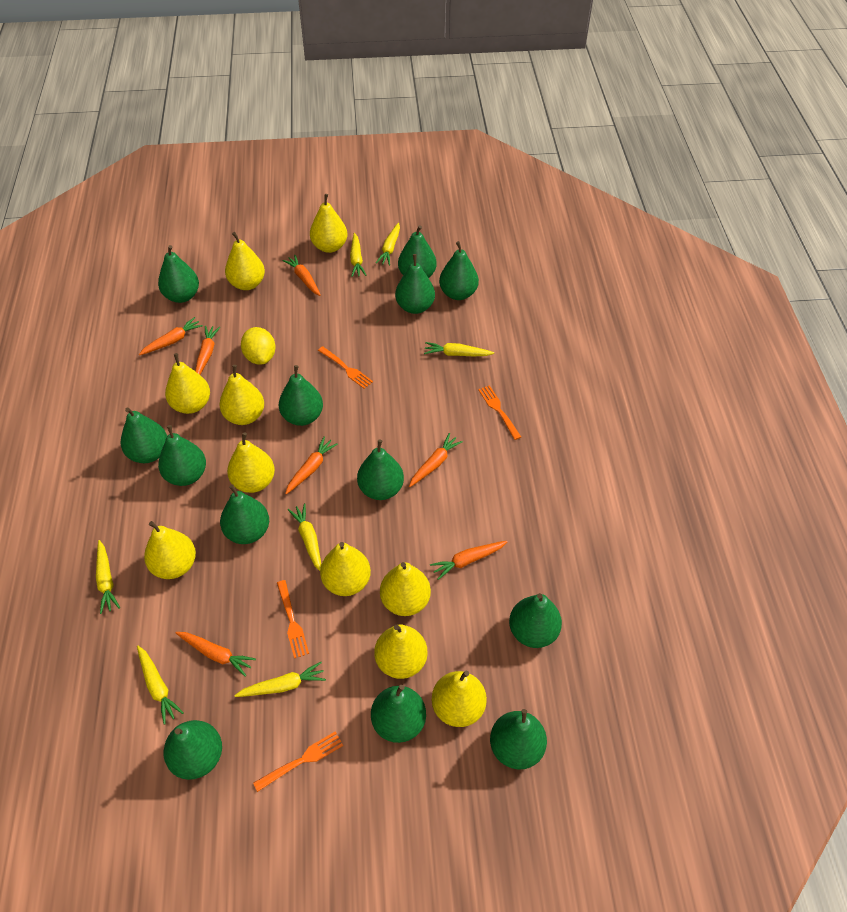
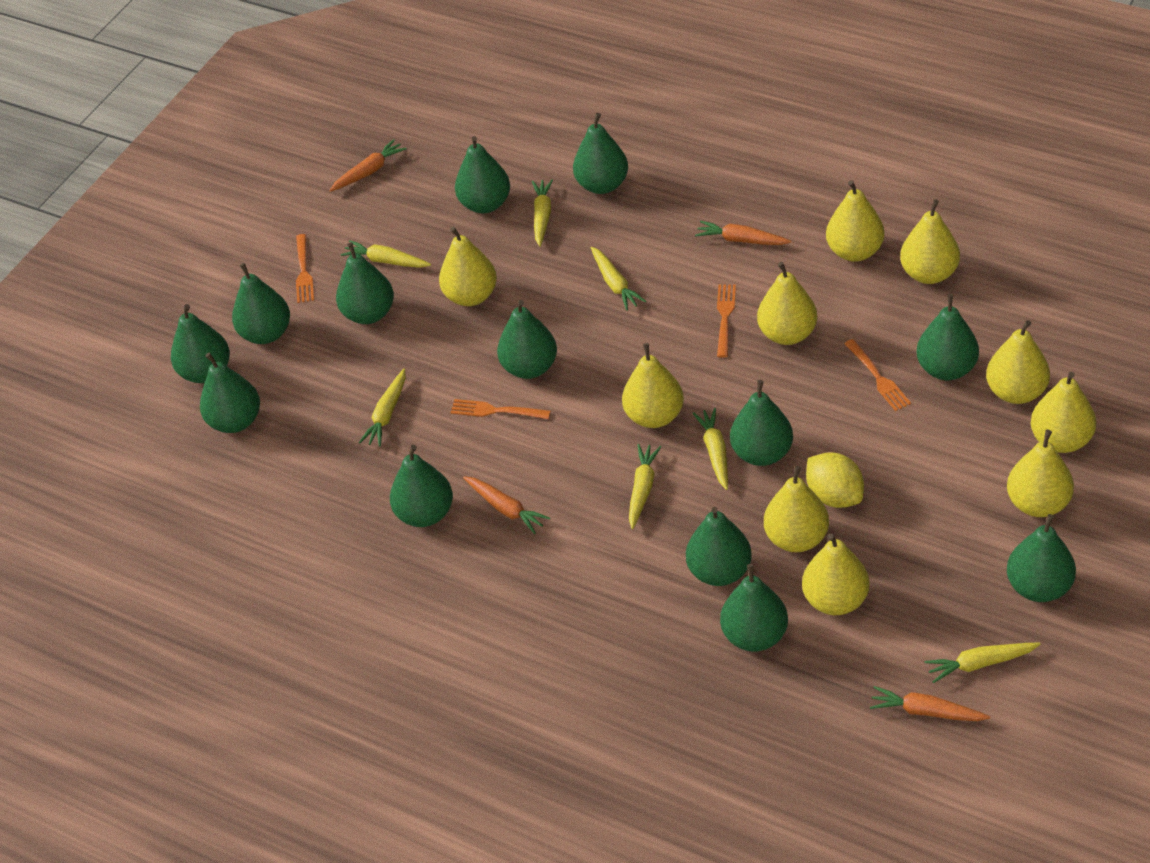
orange carrot: [139,317,203,355] [176,632,256,677] [195,326,220,375] [282,255,321,296] [285,437,338,494] [409,433,463,487] [430,541,508,580] = 7 -> [329,139,407,192] [463,476,550,534] [695,221,792,245] [870,686,990,721] = 4

